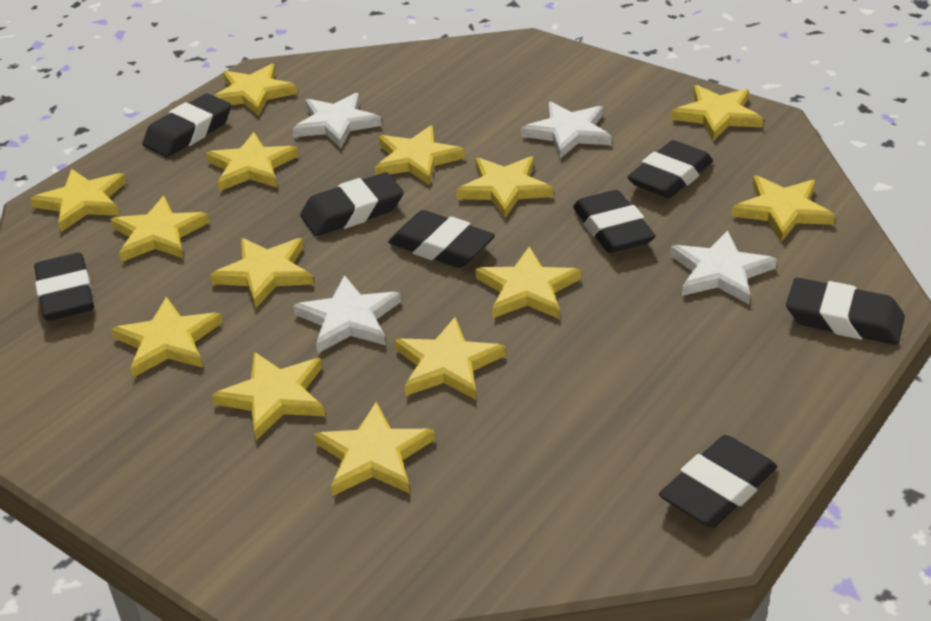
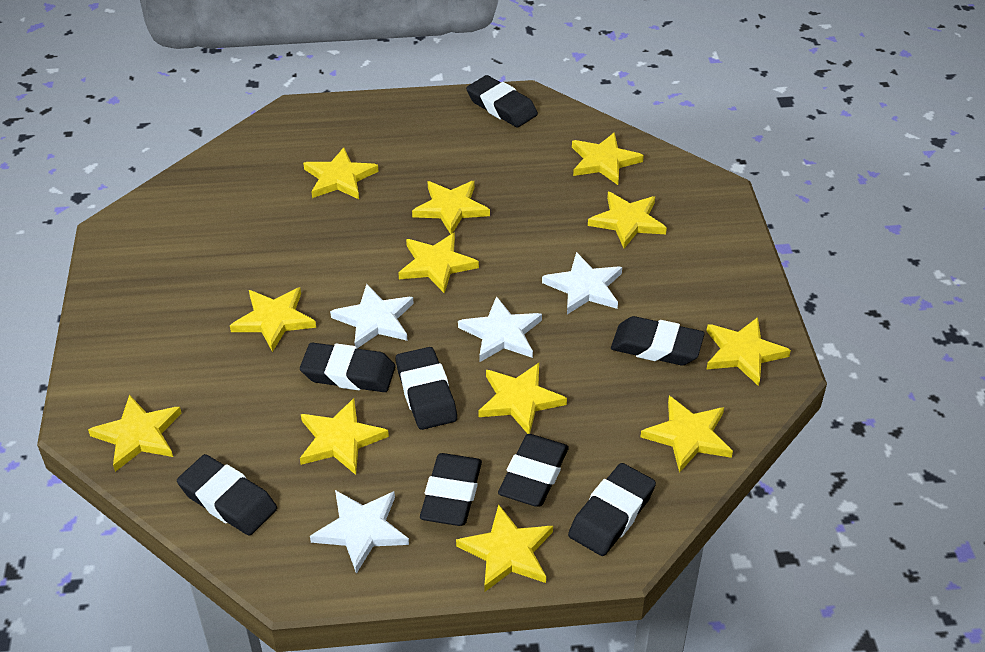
yellow star: [30,169,127,232] [110,196,210,262] [111,297,223,377] [206,132,299,191] [210,238,314,308] [212,352,325,440] [214,64,298,116] [314,402,435,496] [375,125,465,185] [394,317,506,400] [456,156,553,218] [476,247,581,319] [671,85,763,141] [731,175,836,242] = 14 -> [88,395,182,472] [230,287,316,352] [300,398,389,475] [303,147,379,199] [398,232,479,293] [412,181,490,234] [456,505,553,592] [478,363,567,434] [572,132,644,185] [588,192,667,248] [641,396,733,473] [706,317,791,386] = 12

